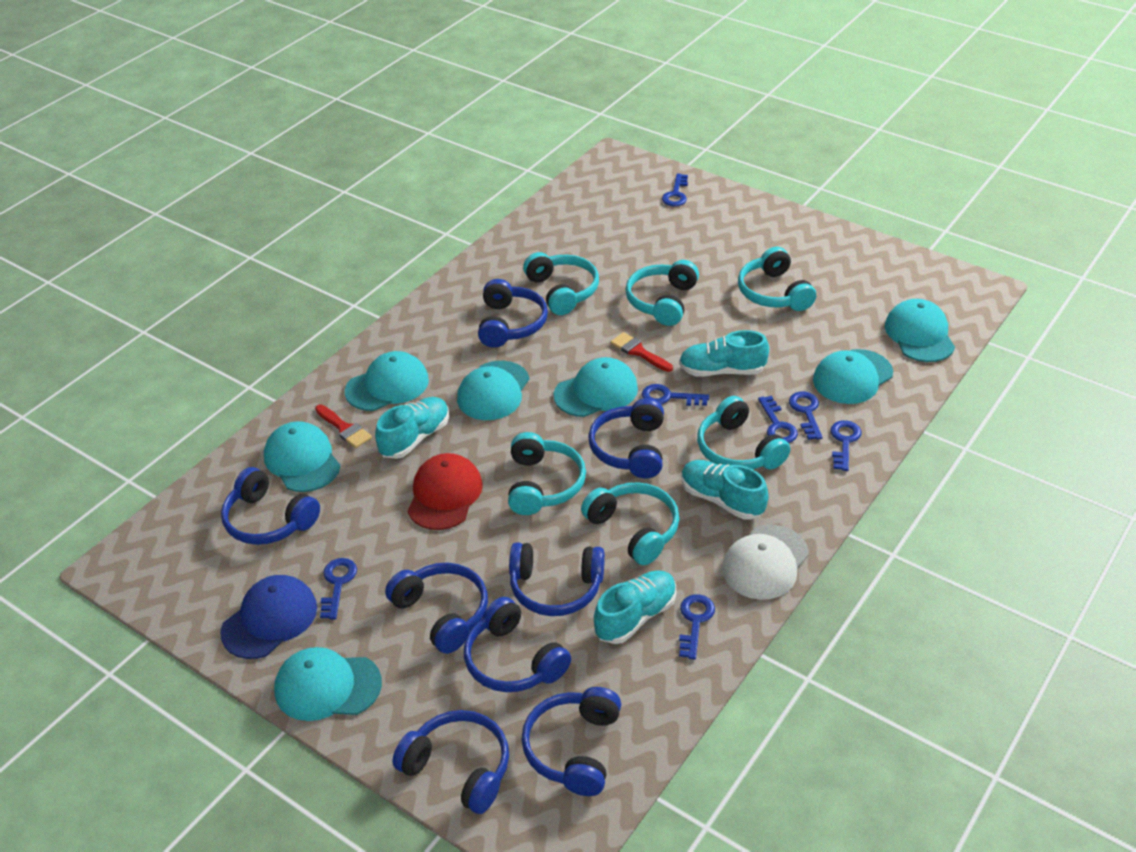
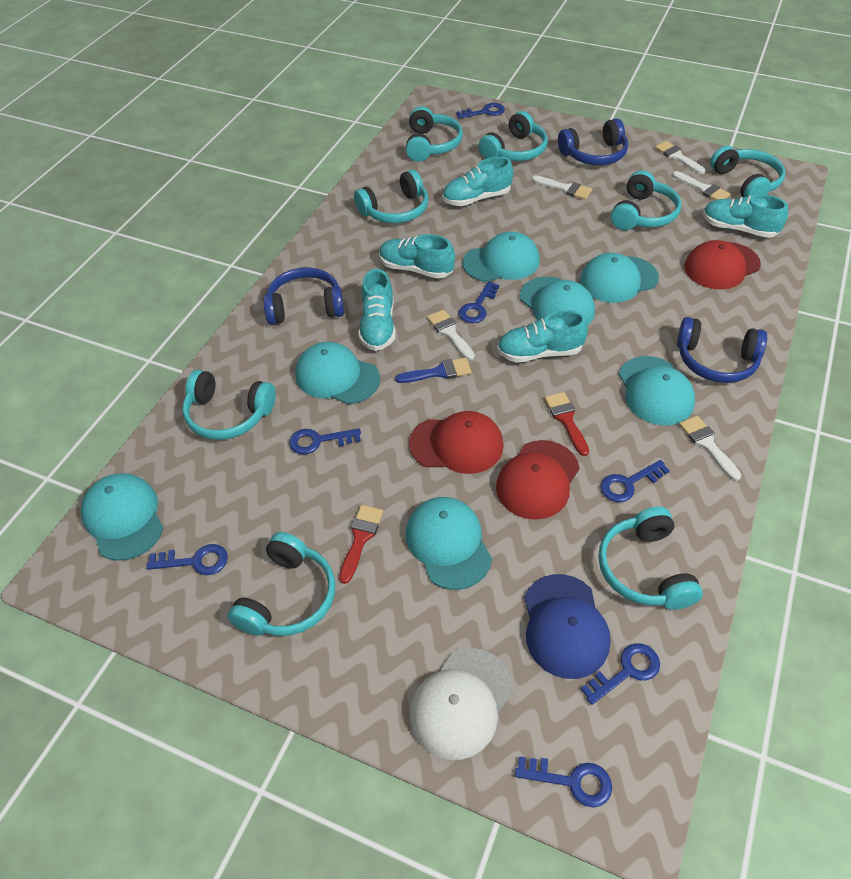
blue brush: none = 0 -> [395,358,472,383] = 1
blue headphones: [221,467,320,545] [385,563,488,654] [392,710,509,814] [464,597,571,692] [478,279,548,348] [509,542,605,616] [521,687,621,796] [588,398,664,478] = 8 -> [263,267,344,325] [558,118,628,165] [677,317,767,383] = 3
red cap: [408,453,483,530] = 1 -> [409,411,504,474] [496,440,579,520] [684,240,761,290] = 3
turquoise headphones: [508,432,586,515] [523,252,599,315] [581,482,679,565] [625,260,699,326] [697,396,790,469] [738,247,816,311] = 6 -> [182,370,276,440] [228,532,335,636] [354,169,429,223] [406,106,463,162] [479,111,548,161] [598,506,703,610] [611,170,682,230] [710,146,785,197] = 8
turquoise shoe: [375,397,449,459] [594,570,676,644] [679,330,769,377] [682,460,768,520] = 4 -> [358,269,396,351] [379,234,455,279] [442,156,513,206] [497,310,588,363] [703,194,788,238] = 5
white brush: none = 0 -> [427,310,475,360] [532,175,592,200] [655,141,705,174] [672,171,731,200] [679,416,741,481] = 5

